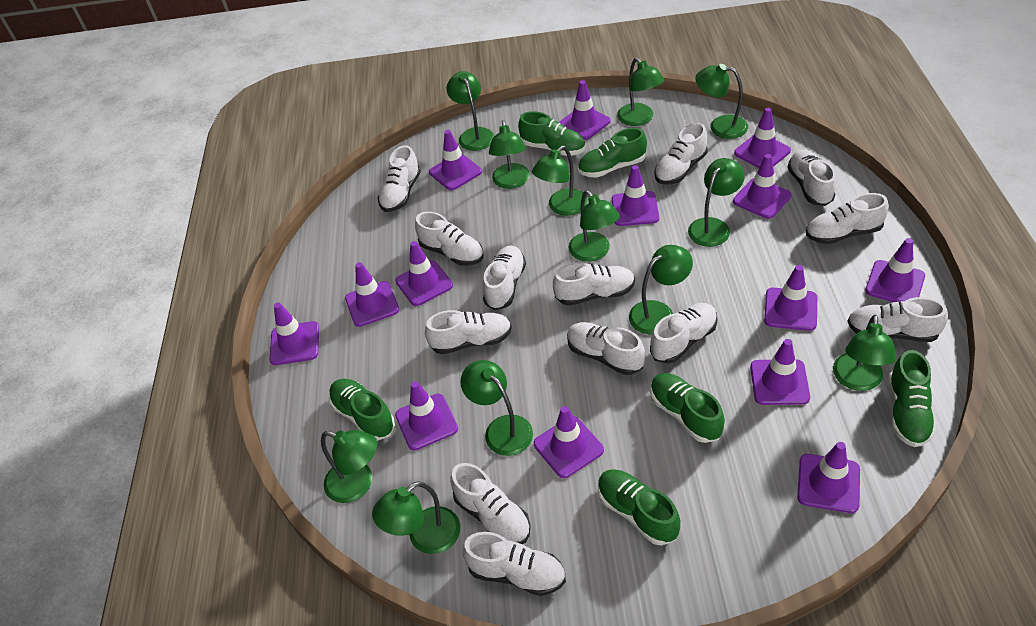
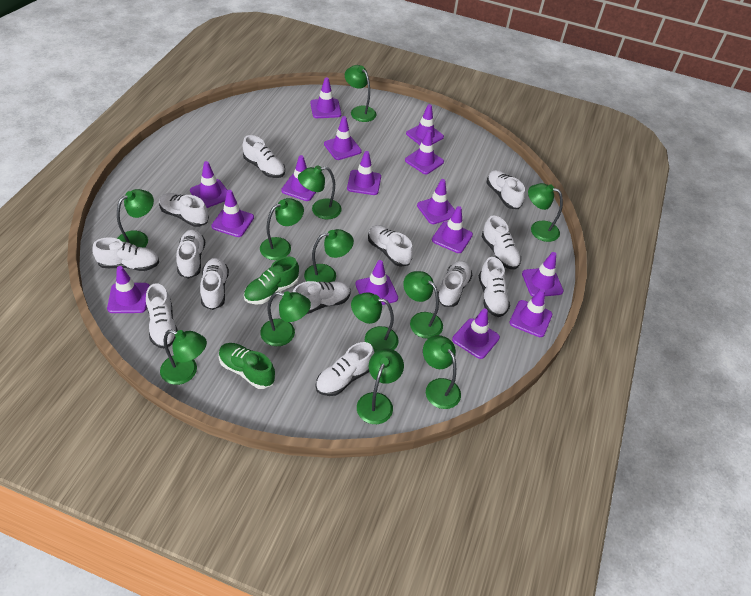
green shoe: [329,379,395,441] [518,111,585,156] [578,128,647,178] [598,469,680,545] [650,373,725,443] [888,350,936,447] = 6 -> [219,343,275,389] [244,256,299,304] = 2
purple traffic cone: [269,303,319,365] [345,262,399,327] [395,241,453,306] [395,381,458,450] [429,130,482,191] [534,406,604,478] [559,80,610,140] [612,165,659,226] [733,154,791,219] [734,108,791,168] [750,339,810,405] [764,265,817,331] [797,442,860,513] [865,238,925,302] = 14 -> [107,266,150,313] [190,161,227,208] [211,190,254,237] [281,155,316,201] [310,77,342,118] [324,116,362,160] [347,151,381,195] [355,260,398,305] [405,130,444,174] [406,104,444,145] [417,179,455,224] [432,206,473,253] [452,308,500,359] [509,288,552,337] [522,252,563,297] = 15

